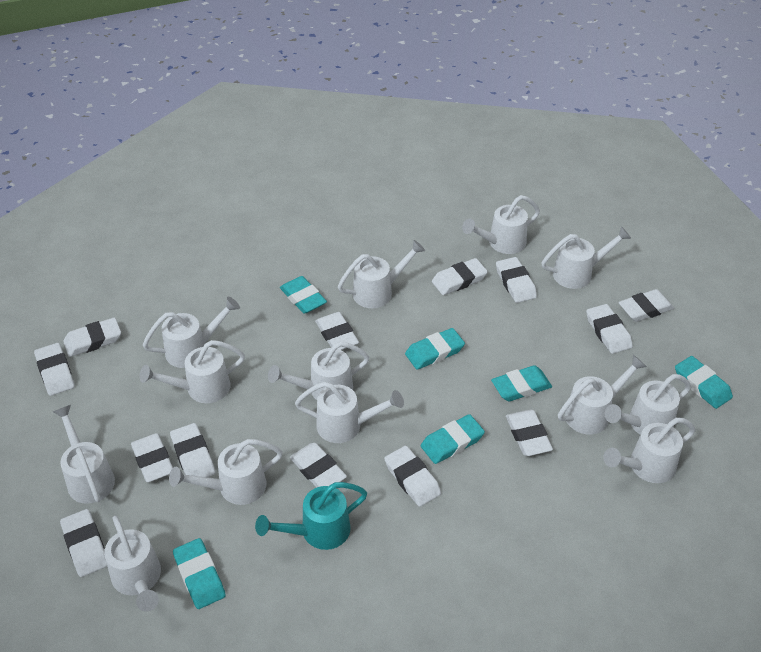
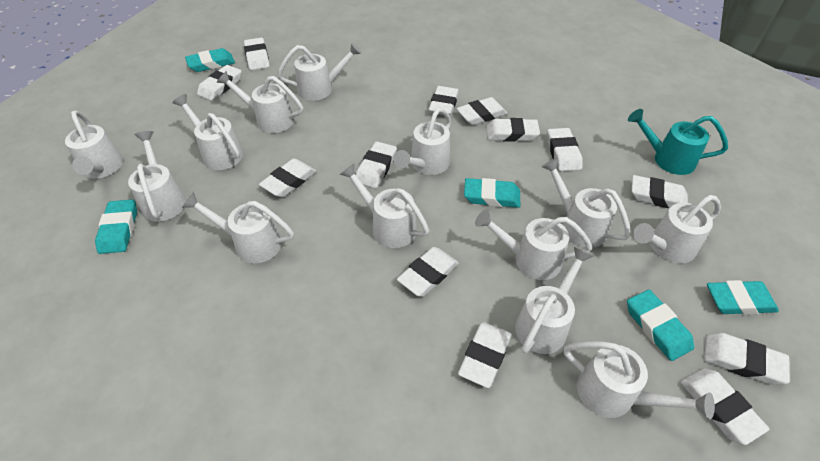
turquoise eraser: [173,538,226,609] [280,276,327,314] [405,328,465,370] [421,414,485,464] [491,365,552,401] [675,356,733,409] = 6 -> [95,199,137,254] [185,48,235,72] [464,178,520,208] [627,289,694,361] [707,280,779,315] = 5

